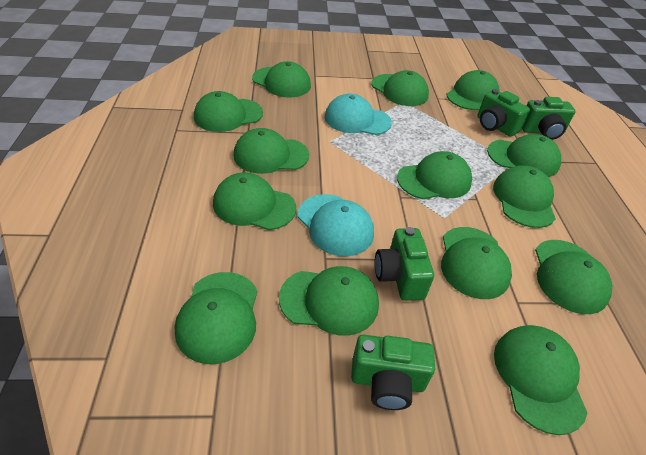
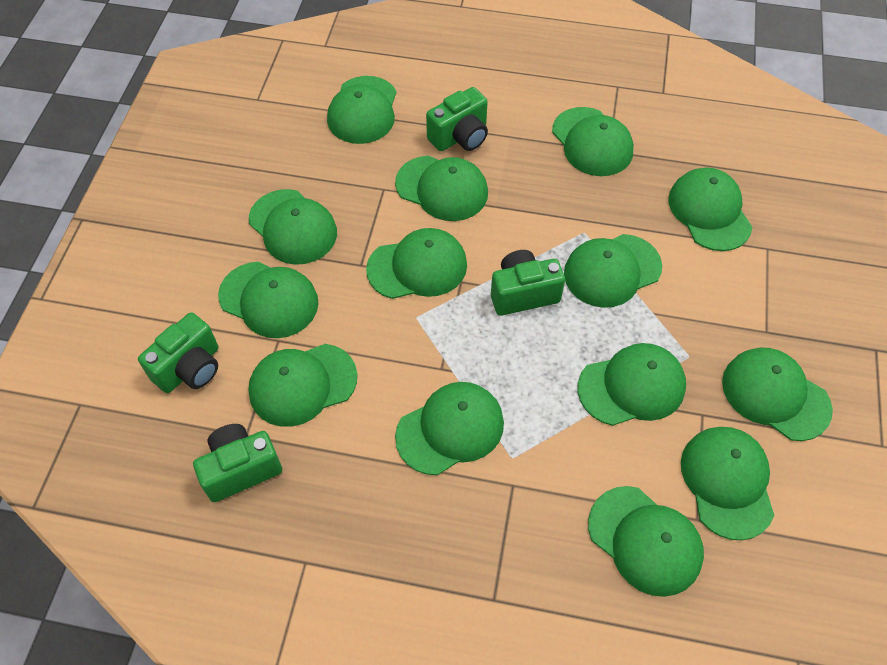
turquoise cap: [298,194,374,256] [325,93,392,135] = 2 -> none = 0

